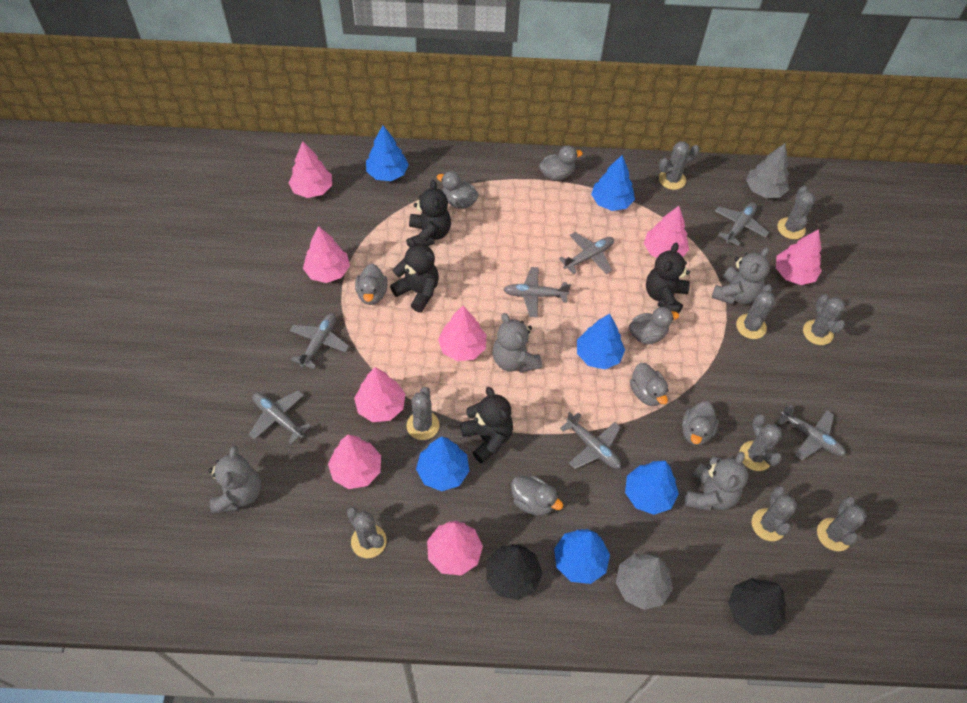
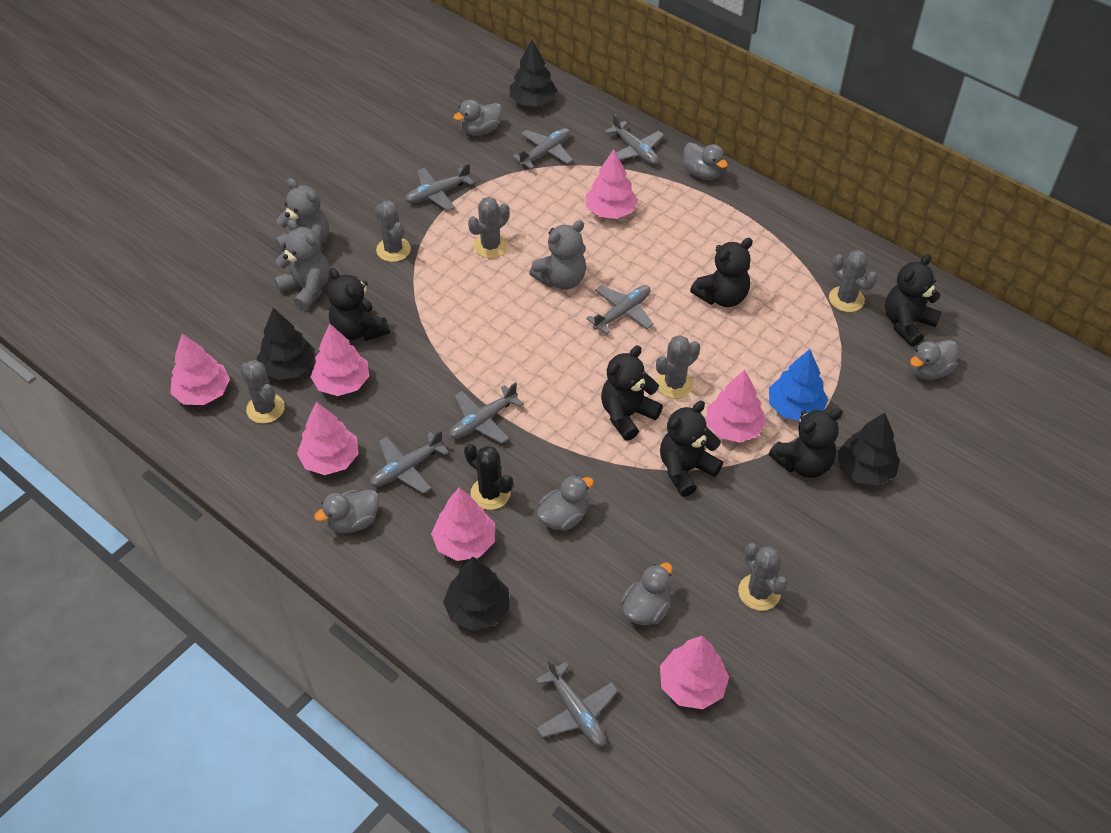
black cactus: none = 0 -> [464,444,513,510] = 1
black teddy bear: [390,238,439,312] [409,180,451,246] [460,386,513,463] [646,243,690,314] = 4 -> [328,268,390,341] [601,345,663,441] [660,401,723,497] [690,238,753,307] [769,408,843,478] [885,254,942,346] = 6
black tree: [486,544,542,600] [728,578,786,636] = 2 -> [257,308,315,380] [443,557,510,631] [510,40,558,106] [837,413,900,486] = 4
blue tree: [366,125,409,181] [416,437,469,491] [554,529,610,584] [577,314,625,369] [591,155,635,211] [625,461,679,515] = 6 -> [769,349,828,421] = 1
grey cactus: [347,507,387,558] [407,387,439,440] [659,141,699,190] [736,285,775,339] [739,414,782,471] [752,486,797,541] [777,186,815,239] [803,294,845,345] [817,497,867,551] = 9 -> [240,360,285,423] [375,200,411,262] [468,197,510,258] [656,335,700,398] [738,543,788,611] [829,250,877,312] = 6
grey duck: [355,264,387,305] [437,171,479,209] [511,476,563,516] [539,146,583,181] [629,307,679,344] [630,363,668,406] [682,401,719,446] = 7 -> [314,490,379,533] [453,100,502,136] [537,475,594,531] [621,563,673,625] [683,142,728,180] [910,340,958,380] = 6
grey teddy bear: [208,446,261,514] [492,313,542,373] [684,452,748,510] [712,247,770,304] = 4 -> [274,219,329,310] [275,178,329,252] [529,220,586,290] = 3
grey tree: [616,553,673,610] [746,143,789,198] = 2 -> none = 0
pink tree: [289,141,332,198] [303,226,350,283] [328,434,381,489] [354,367,405,422] [427,521,483,575] [438,306,486,361] [644,206,689,258] [776,229,822,285] = 8 -> [170,334,230,405] [297,402,359,475] [310,324,369,396] [431,488,495,561] [586,149,638,219] [660,636,729,709] [706,370,766,443] = 7

